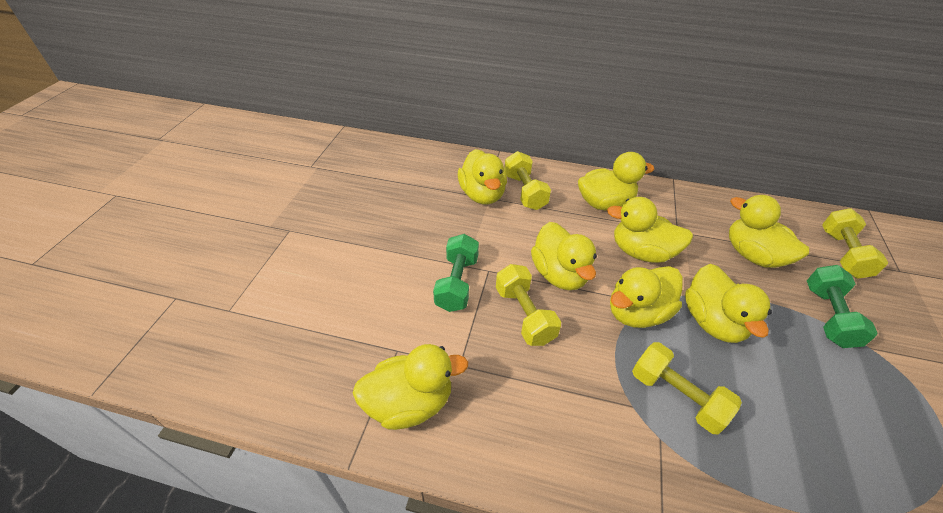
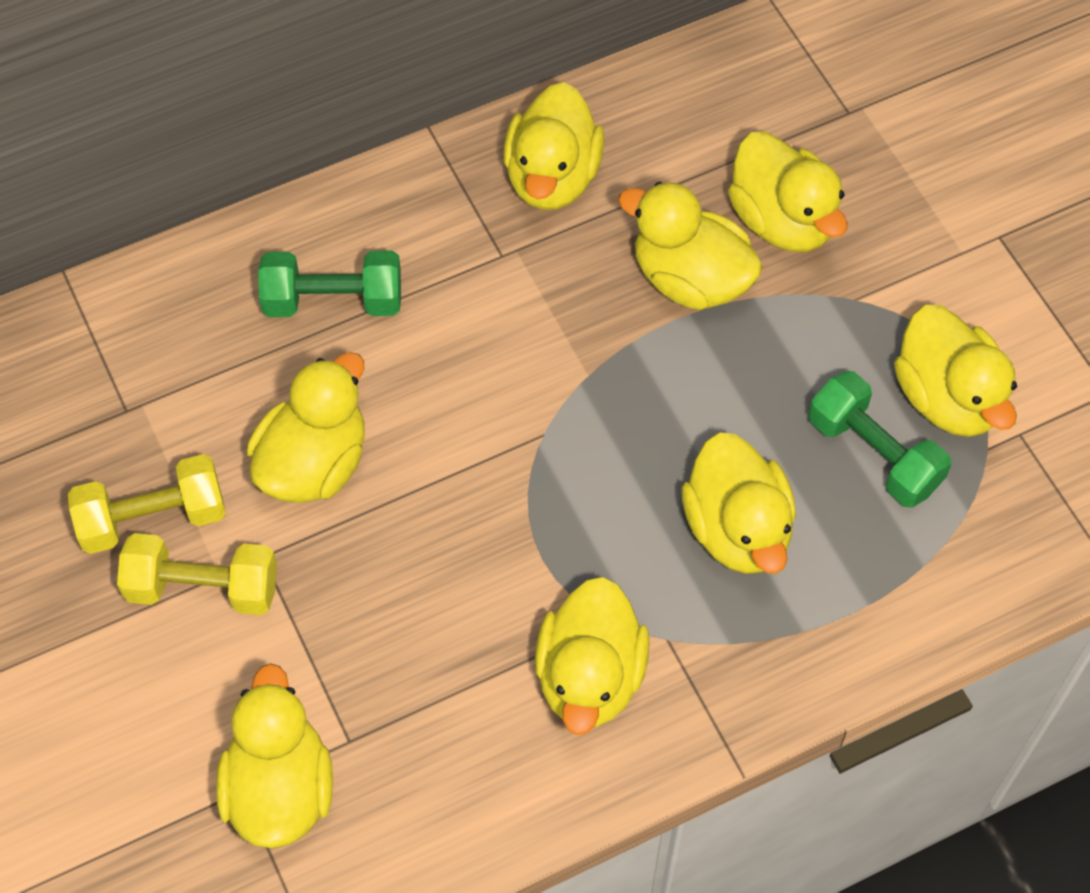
yellow dumbbell: [496,264,561,346] [505,151,551,210] [632,342,742,435] [822,208,888,279] = 4 -> [68,454,226,554] [117,533,277,615] = 2

